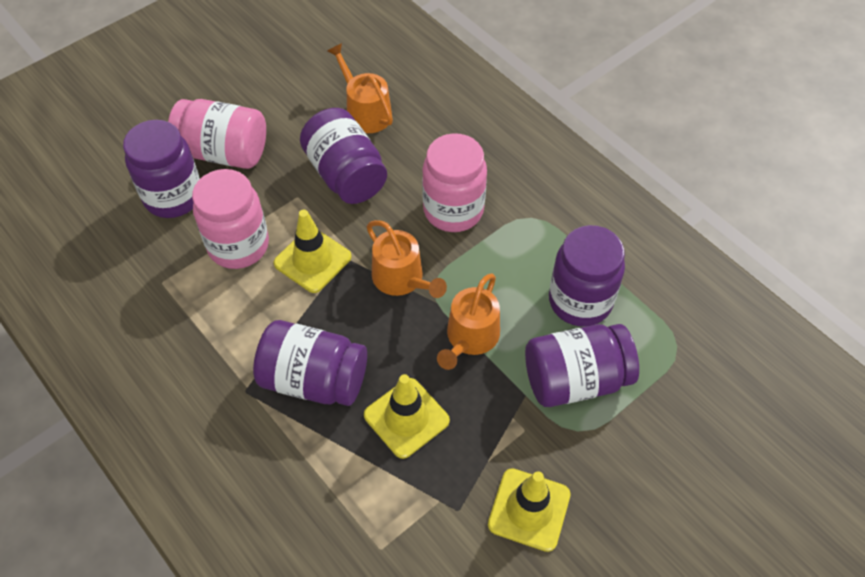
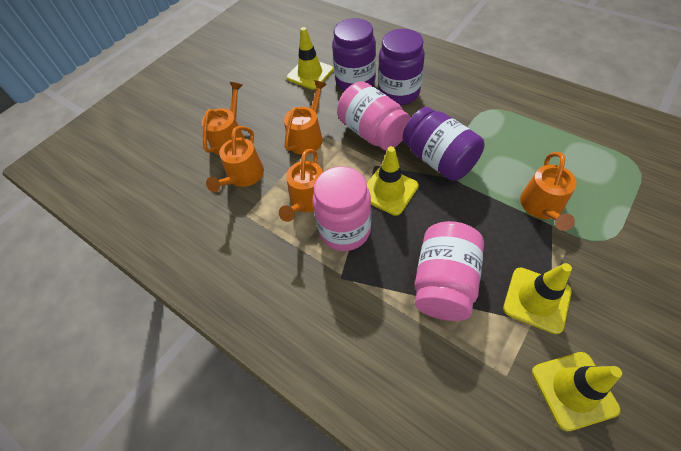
orange watering can: [327,43,393,133] [366,220,447,298] [437,274,500,370] = 3 -> [202,82,245,155] [206,126,264,192] [279,149,323,222] [284,80,327,155] [520,152,577,231] = 5
purple jar: [123,120,200,218] [253,320,367,406] [300,108,387,204] [525,324,639,407] [549,225,625,326] = 5 -> [332,18,376,91] [378,29,425,105] [402,107,485,181] = 3
yellow traffic cone: [273,210,352,293] [364,374,450,459] [488,468,571,552] = 3 -> [287,27,334,90] [367,146,419,216] [503,263,572,334] [532,352,622,431] = 4

